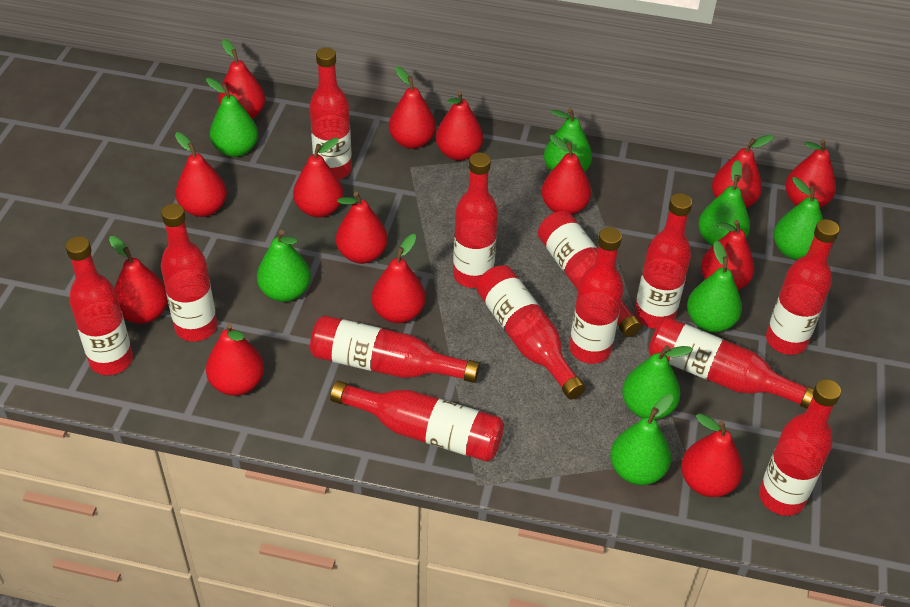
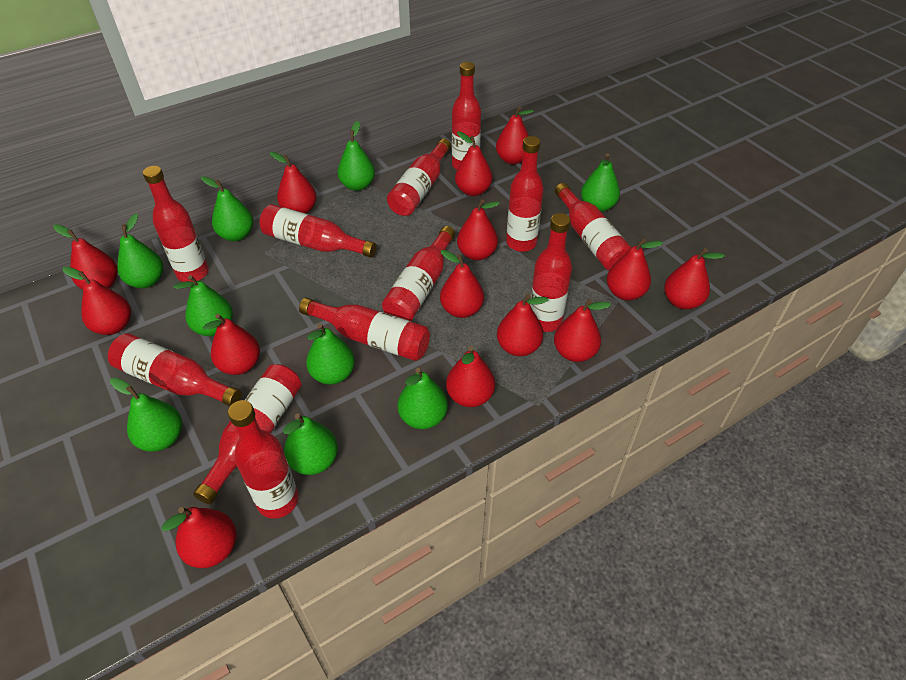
green pear: [206,78,258,157] [257,230,311,302] [544,108,592,172] [610,394,674,485] [622,345,693,420] [687,241,742,332] [698,160,750,246] [774,177,823,260] = 8 -> [110,378,182,452] [117,213,163,288] [174,275,233,336] [201,176,253,241] [283,414,338,475] [306,323,355,385] [338,121,375,191] [397,368,448,429] [581,153,620,212] = 9
red bottle: [65,236,133,375] [161,203,217,342] [310,47,352,179] [310,315,480,383] [330,381,504,462] [453,153,498,288] [476,265,586,399] [538,211,642,337] [569,227,624,364] [634,193,692,329] [649,317,814,409] [759,379,841,516] [766,219,839,355] = 13 -> [108,333,242,406] [143,166,209,282] [193,364,301,504] [228,400,299,519] [259,204,376,258] [299,298,430,361] [382,226,455,321] [387,139,451,216] [452,62,481,170] [506,136,544,252] [530,213,572,332] [555,183,632,270] = 12

